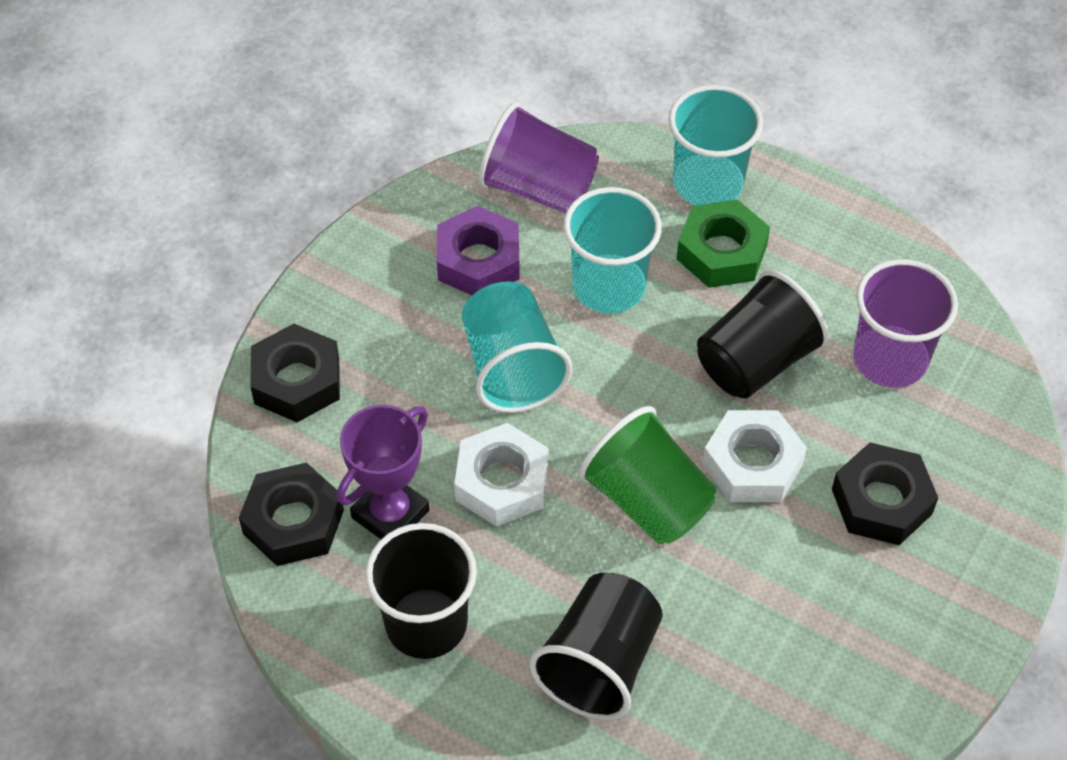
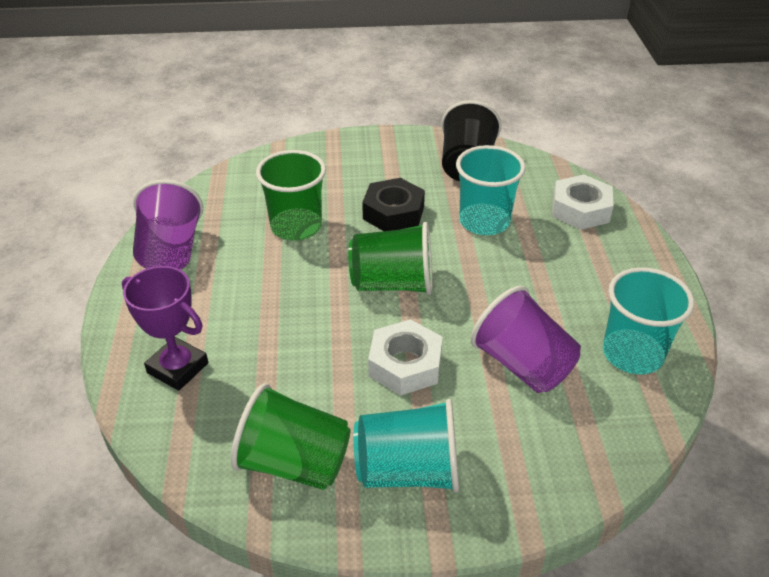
black cup: [365,523,477,659] [529,573,663,720] [697,270,830,399] = 3 -> [441,100,502,181] = 1
black nut: [239,462,344,566] [250,324,340,422] [832,443,938,545] = 3 -> [362,178,425,231] = 1
green cup: [578,406,716,544] = 1 -> [231,383,350,490] [256,150,326,241] [348,222,432,295] = 3
green nut: [677,199,770,288] = 1 -> none = 0
purple nut: [437,206,520,295] = 1 -> none = 0

